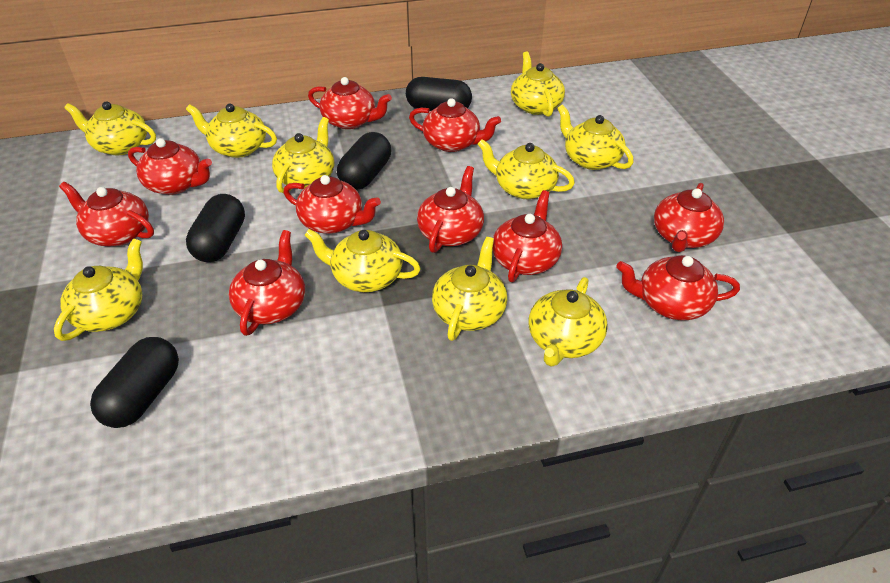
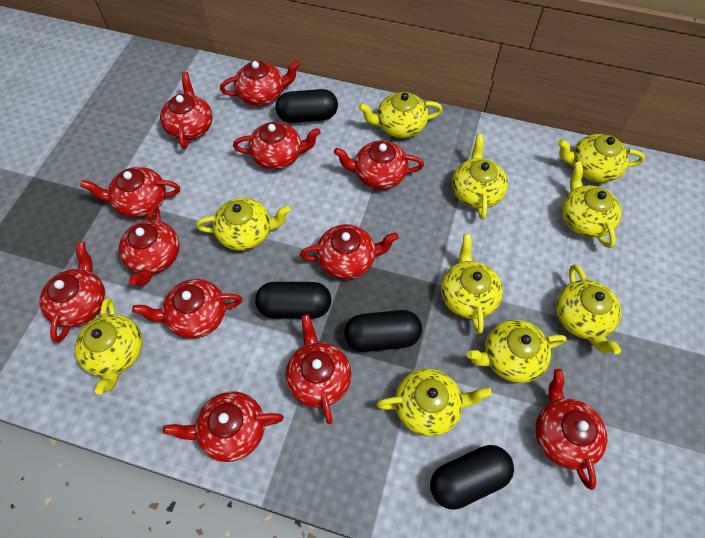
red teapot: [59,182,154,246] [128,138,212,195] [229,230,305,336] [284,175,381,234] [308,77,392,129] [409,98,501,152] [417,166,484,253] [492,190,562,282] [616,255,740,320] [654,183,724,252] = 10 -> [39,242,105,342] [80,167,180,218] [119,205,180,286] [132,279,242,339] [160,72,213,149] [163,391,284,462] [220,60,300,106] [233,122,321,170] [286,314,352,424] [300,224,399,279] [334,140,424,189] [535,369,607,490] = 12

